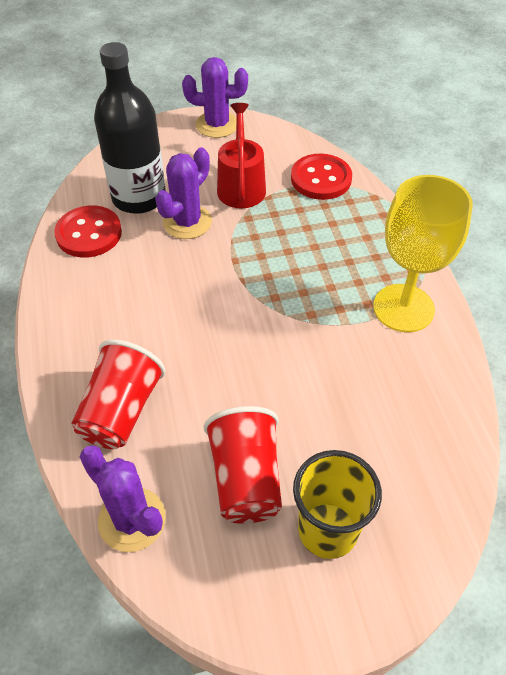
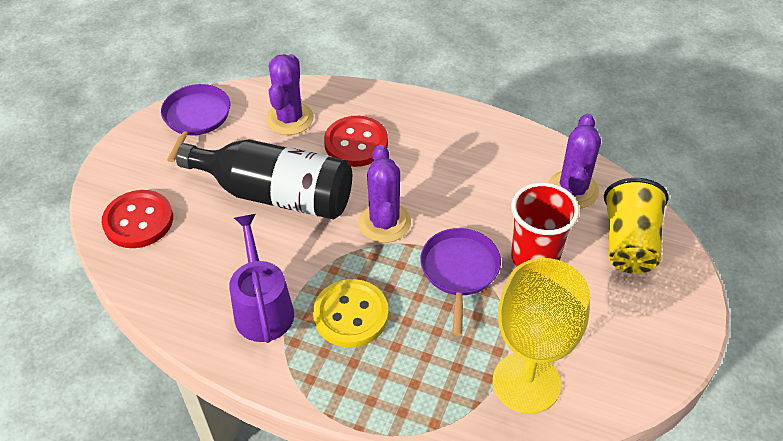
purple pan: none = 0 -> [161,84,230,162] [420,228,501,336] = 2
purple watering can: none = 0 -> [229,214,294,343] = 1
red cup: [72,340,166,449] [204,406,282,524] = 2 -> [511,182,580,267] = 1
red watering can: [217,103,266,208] = 1 -> none = 0
yellow button: none = 0 -> [313,279,388,348] = 1

